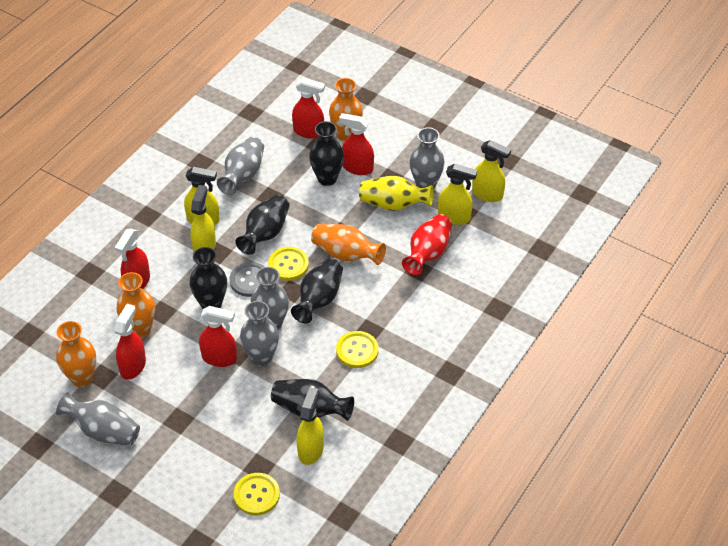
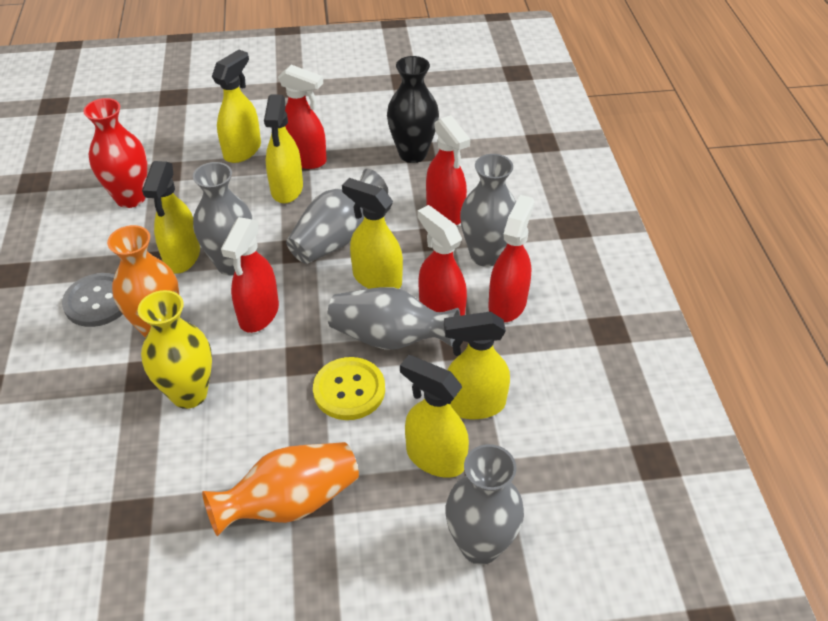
black vase: [190,247,227,309] [236,194,289,255] [271,379,354,421] [291,258,343,323] [309,121,344,186] = 5 -> [387,56,439,163] = 1
orange vase: [56,321,96,387] [117,272,155,338] [311,224,386,265] [329,78,363,142] = 4 -> [107,225,179,338] [202,442,359,536] = 2
yellow button: [234,473,280,515] [268,247,309,281] [336,331,379,368] = 3 -> [313,357,385,420] = 1
yellow spray bottle: [184,167,220,225] [190,185,216,253] [296,387,324,465] [438,164,477,225] [472,140,511,202] = 5 -> [142,161,200,274] [212,50,261,163] [264,94,303,203] [342,178,403,289] [400,355,469,478] [444,312,510,419] = 6

